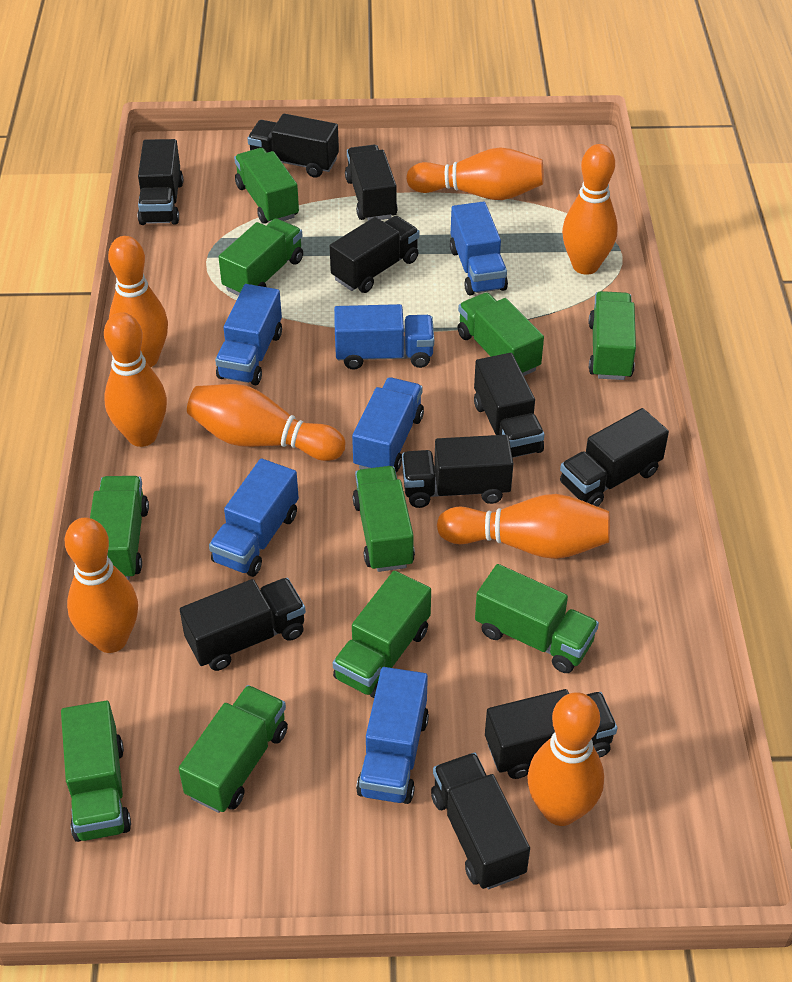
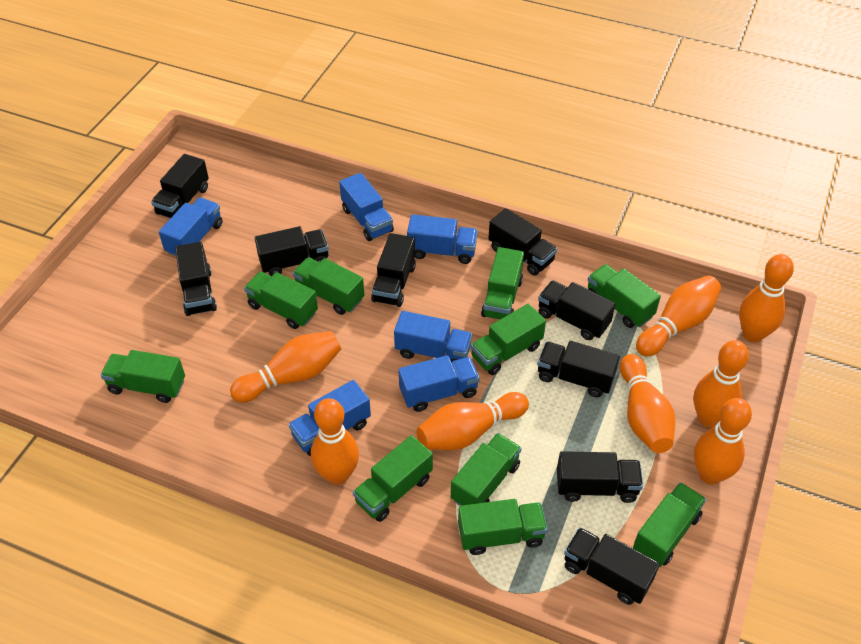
black truck: [137,139,183,225] [180,578,306,671] [247,114,339,178] [330,216,420,293] [345,145,398,221] [402,435,513,508] [431,753,530,889] [474,353,545,458] [485,689,617,779] [560,408,669,507] = 10 -> [151,154,209,218] [175,242,217,316] [255,226,329,276] [371,233,416,307] [488,208,557,276] [538,280,615,340] [538,341,620,397] [557,451,643,503] [564,527,660,605] = 9

